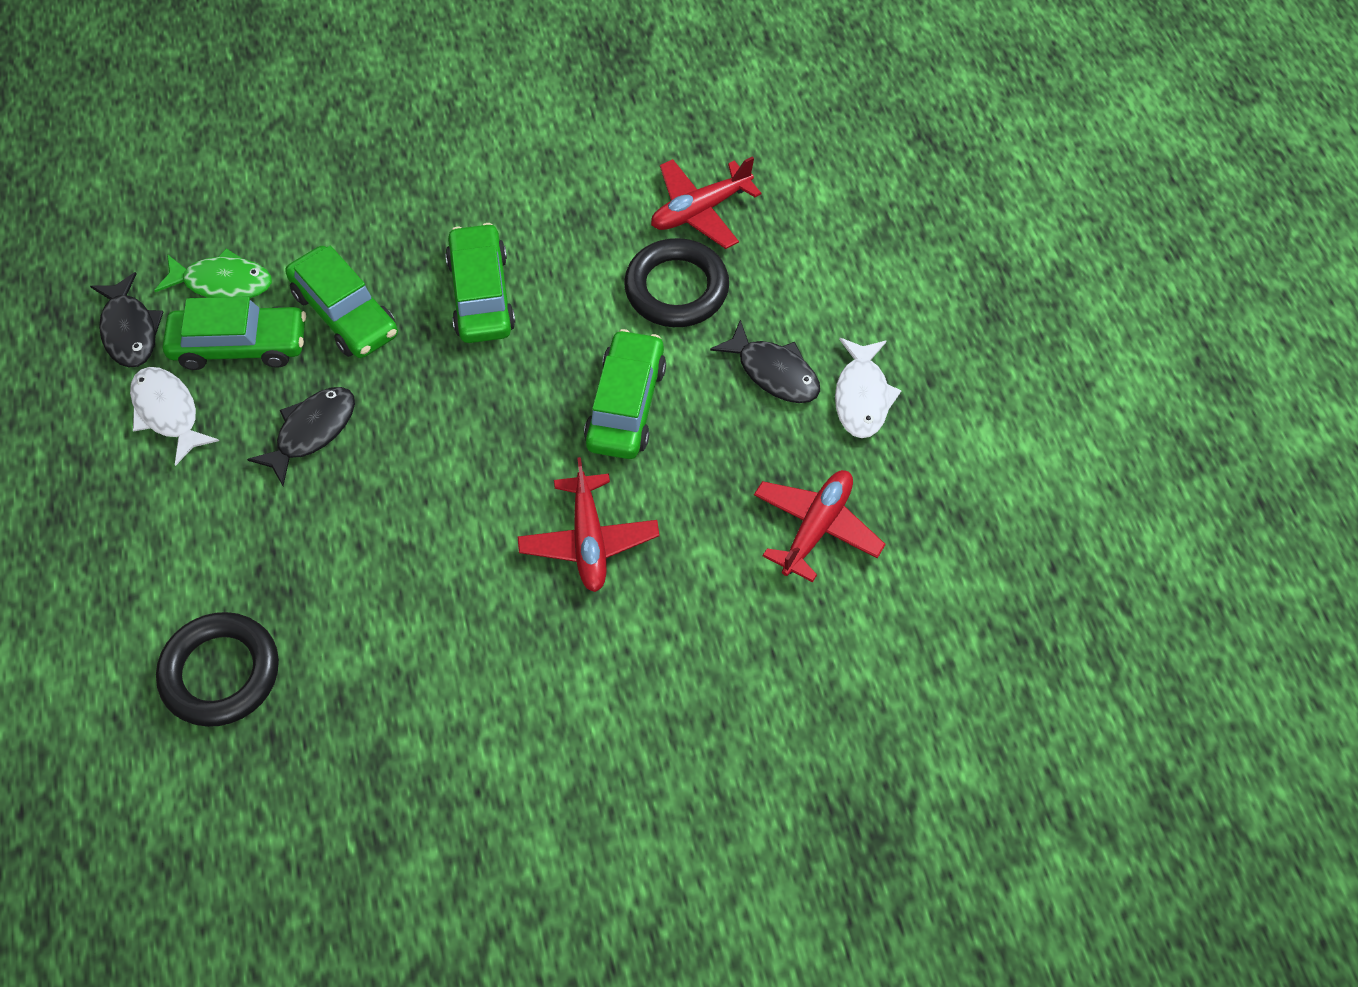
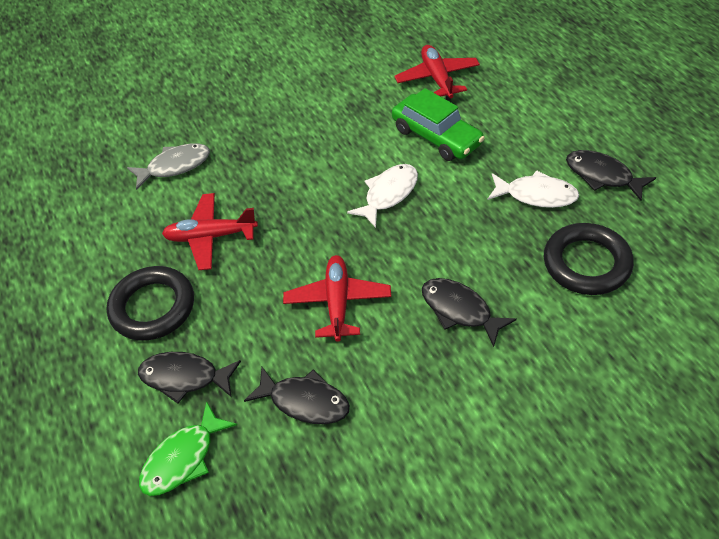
black fish: [90,272,163,367] [247,387,355,486] [710,320,820,403] = 3 -> [138,352,241,404] [244,367,350,424] [422,278,517,347] [566,150,656,201] = 4
green car: [163,296,306,370] [285,246,398,358] [445,223,516,343] [584,329,666,459] = 4 -> [392,88,485,161] = 1
grey fish: none = 0 -> [127,143,210,190] = 1

